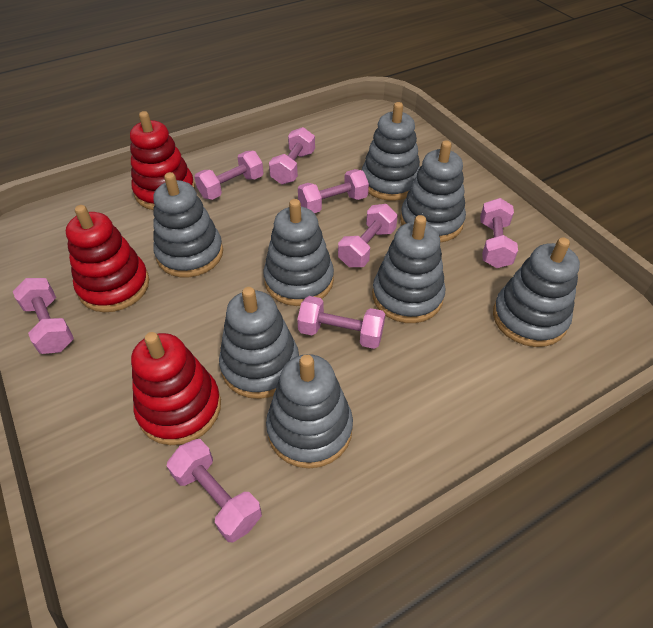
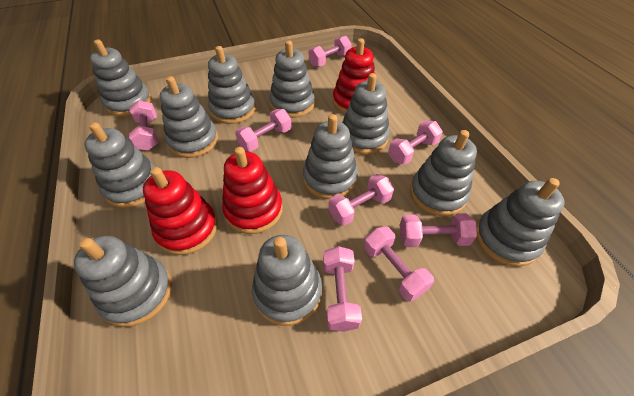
grey stacking toy: [153,172,223,277] [219,287,299,399] [263,199,334,306] [266,354,353,468] [362,102,420,201] [372,215,446,323] [400,140,466,243] [493,237,580,347] = 8 -> [74,236,172,327] [84,122,156,208] [90,39,151,117] [160,76,218,158] [208,46,256,124] [252,235,322,326] [270,40,315,118] [303,114,358,199] [342,73,390,155] [410,130,477,216] [476,178,565,267] = 11

